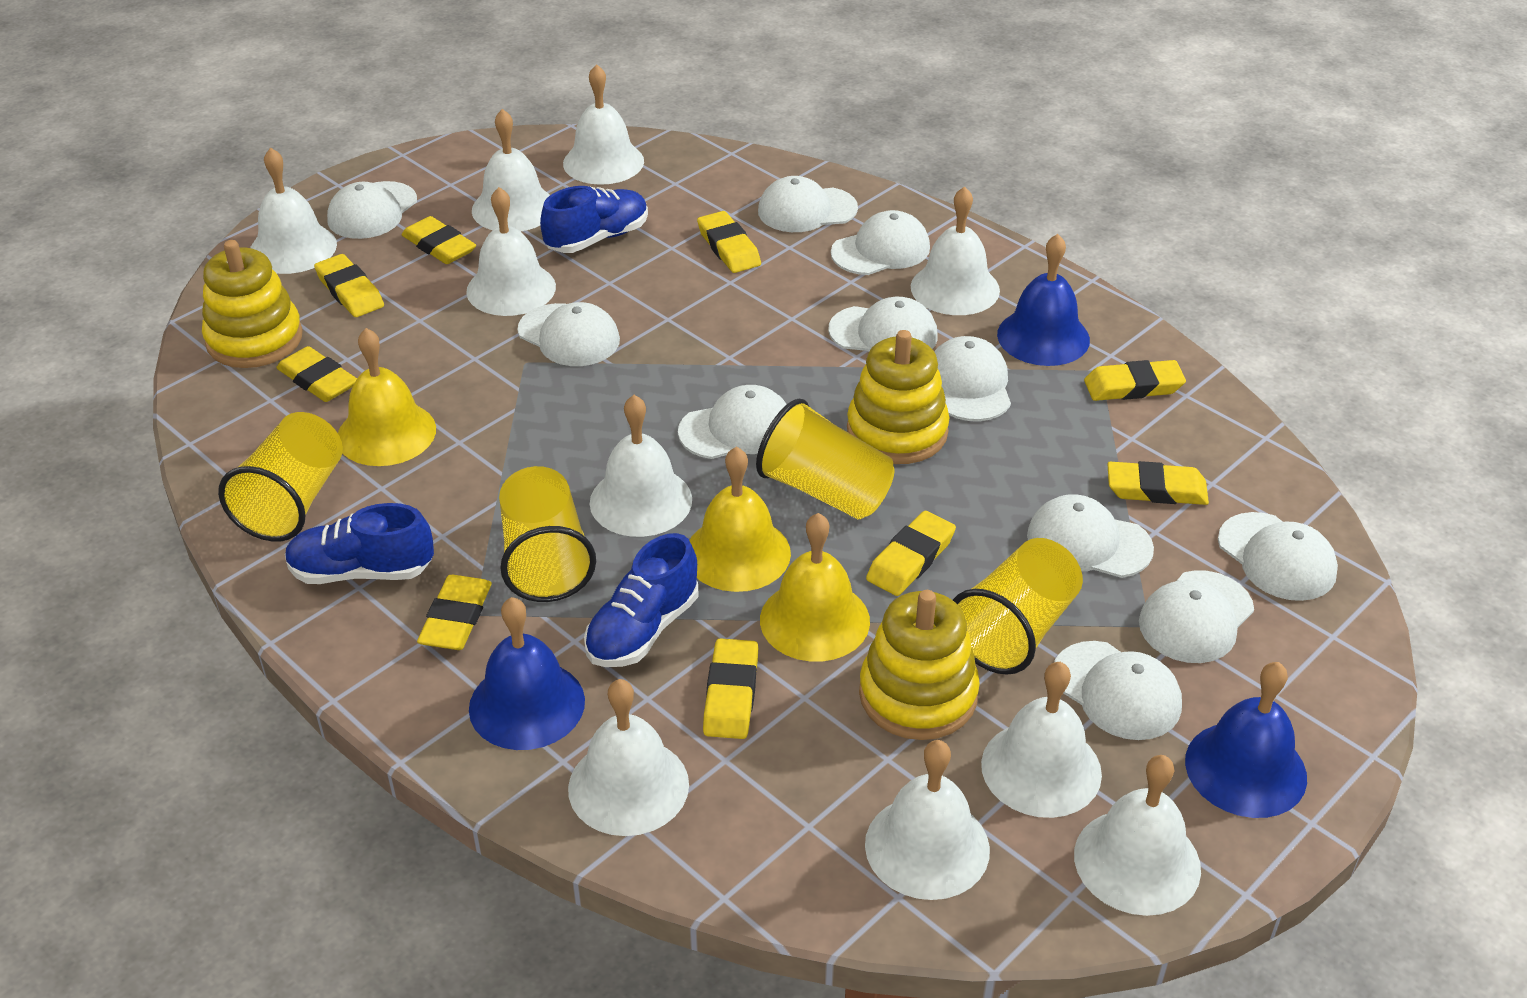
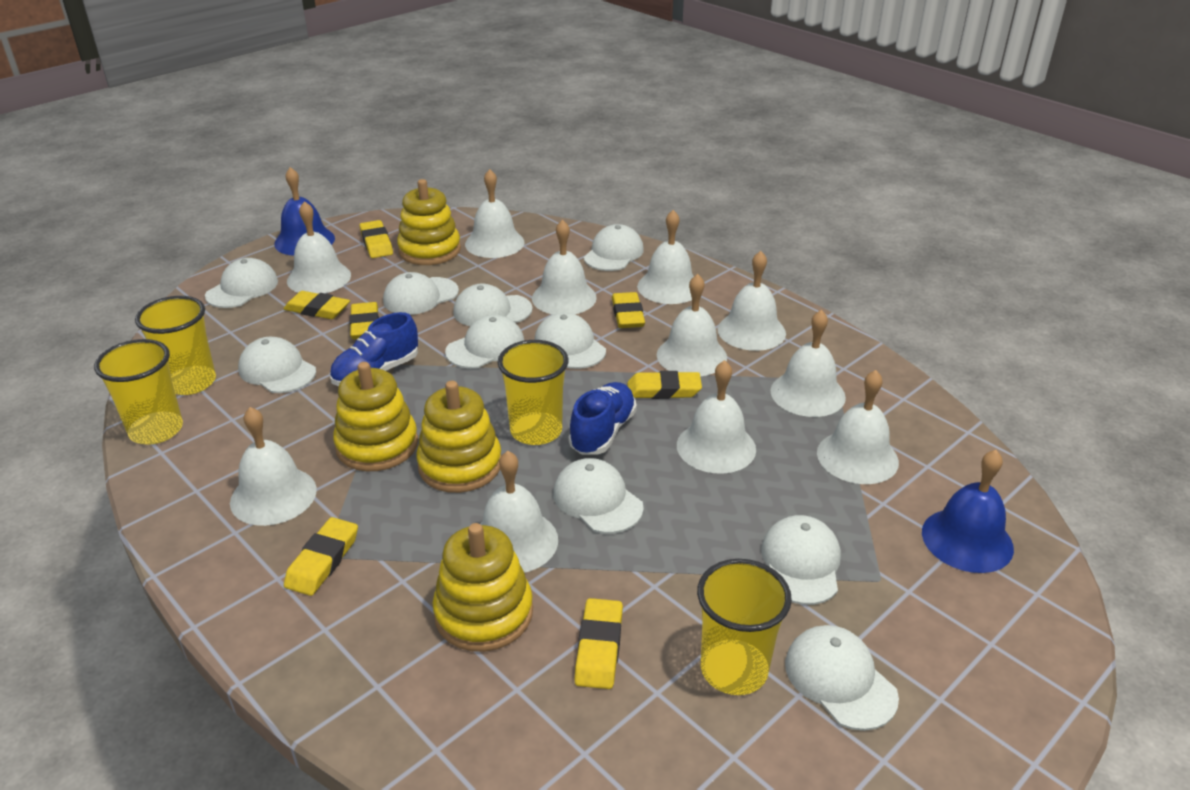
blue bell: [469,597,585,750] [997,234,1090,366] [1185,662,1307,818] = 3 -> [274,167,335,256] [922,450,1014,573] = 2
blue shoe: [285,503,434,584] [540,186,648,253] [584,533,699,667] = 3 -> [330,312,418,386] [569,382,637,455] = 2
white bell: [250,147,337,274] [466,187,556,316] [472,109,550,232] [563,64,644,185] [568,679,689,836] [590,395,692,537] [865,740,990,900] [911,186,1000,315] [981,662,1102,818] [1074,755,1201,916] = 10 -> [230,407,317,526] [287,201,351,294] [465,169,525,258] [480,451,558,573] [532,220,597,314] [637,210,694,304] [657,274,727,377] [677,360,756,474] [718,251,786,351] [771,310,846,417] [817,370,899,484] = 11
white cap: [327,181,417,239] [518,302,620,366] [678,385,787,459] [758,176,858,232] [828,297,938,352] [831,210,930,275] [934,336,1011,421] [1027,494,1154,578] [1054,641,1182,740] [1139,570,1254,663] [1218,512,1338,601] = 11 -> [205,258,278,308] [238,337,316,393] [383,272,459,315] [445,315,525,369] [453,284,533,326] [534,312,606,369] [553,458,644,534] [584,224,644,271] [761,515,841,605] [785,625,899,731] = 10
yellow bell: [338,328,436,466] [689,447,791,592] [760,513,870,662] = 3 -> none = 0
yellow eraser: [276,346,357,402] [314,254,384,317] [402,216,476,264] [417,575,492,650] [697,211,761,273] [703,638,758,739] [866,511,956,596] [1084,360,1186,401] [1107,461,1209,505] = 9 -> [284,291,350,319] [284,517,358,596] [350,302,379,339] [360,220,393,258] [574,598,623,689] [612,292,645,328] [627,371,702,399] = 7
yellow stacking toy: [202,240,303,368] [847,330,950,464] [859,590,980,740] = 3 -> [333,362,418,471] [397,179,461,265] [416,381,501,493] [432,523,533,652] = 4

